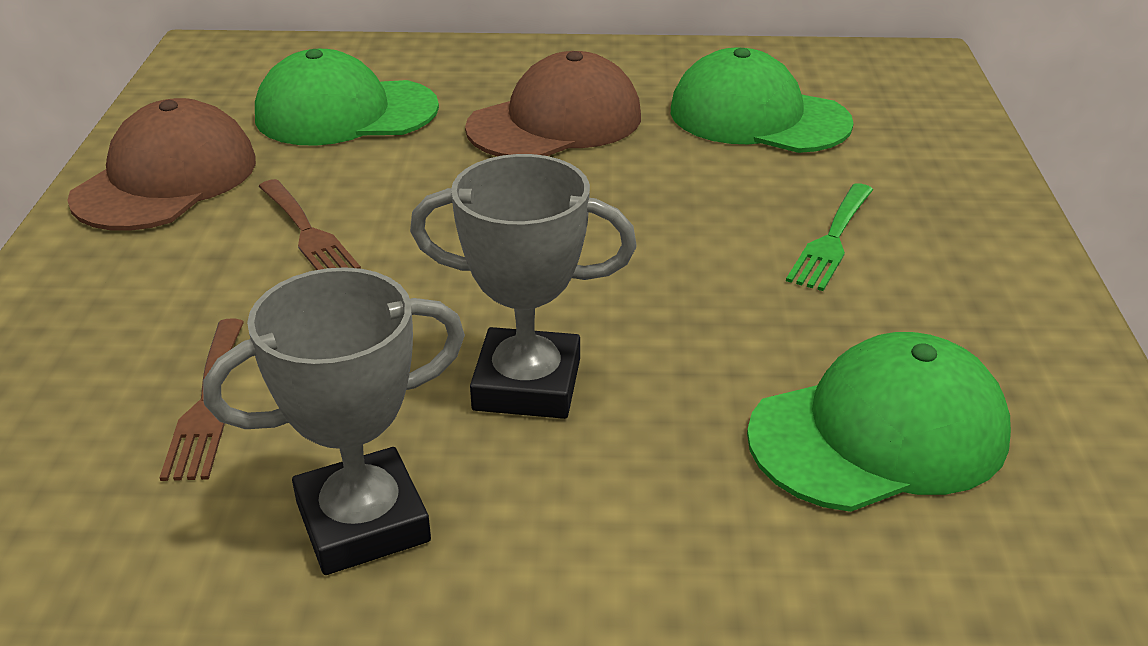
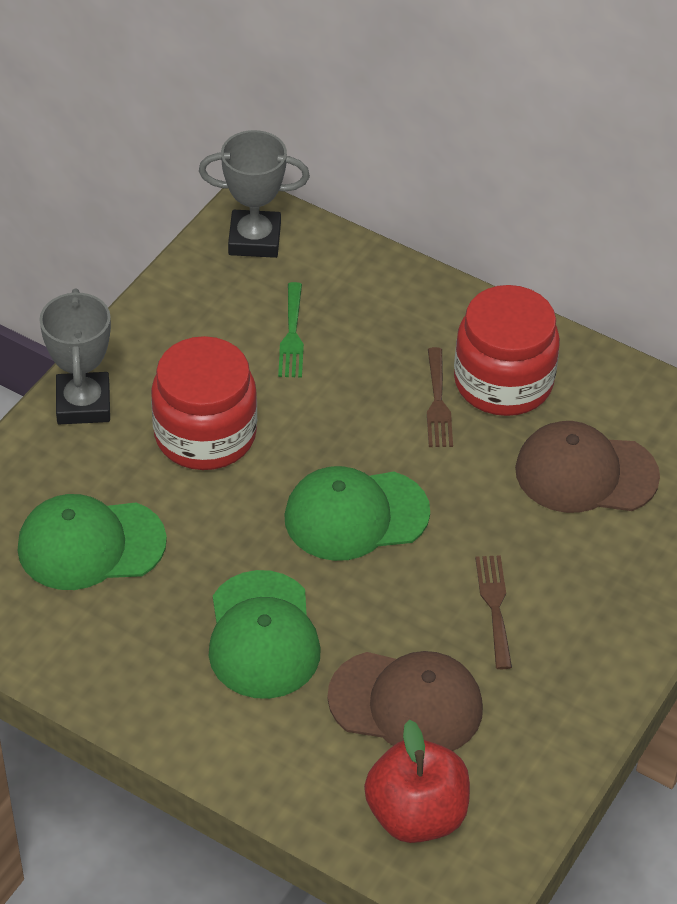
red apple: none = 0 -> [364,720,470,843] = 1
red jar: none = 0 -> [151,336,257,470] [454,285,560,416] = 2

